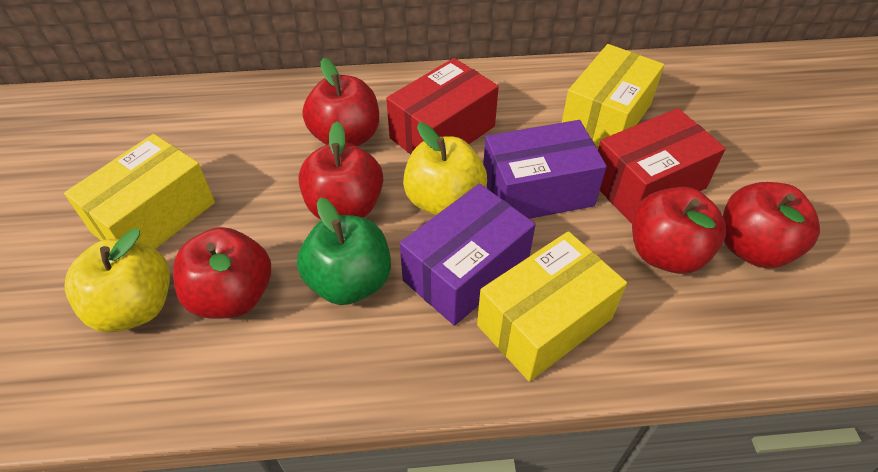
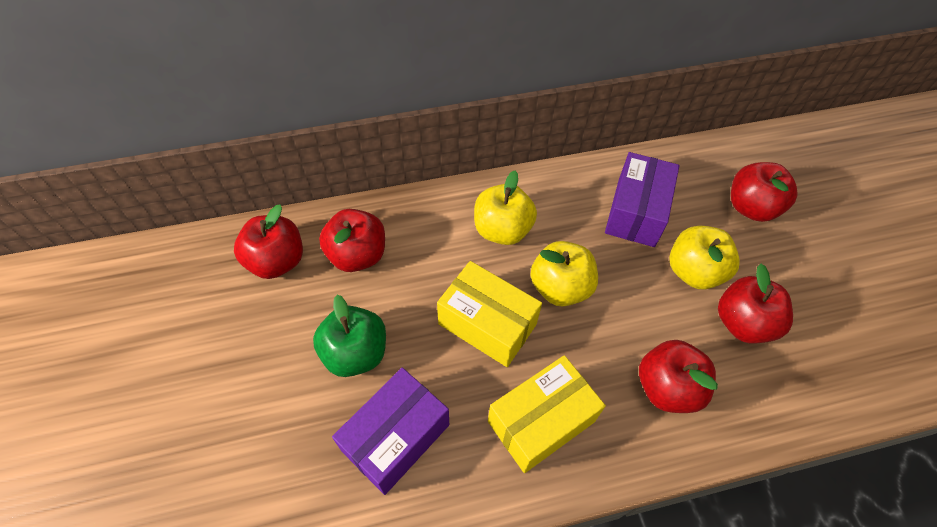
red box: [386,58,499,155] [598,108,726,223] = 2 -> none = 0
yellow apple: [65,229,170,332] [403,122,487,215] = 2 -> [474,171,537,245] [530,241,598,307] [669,225,740,290] = 3
yellow box: [64,134,215,249] [477,231,627,382] [562,44,664,147] = 3 -> [437,261,542,367] [488,355,606,473] = 2

